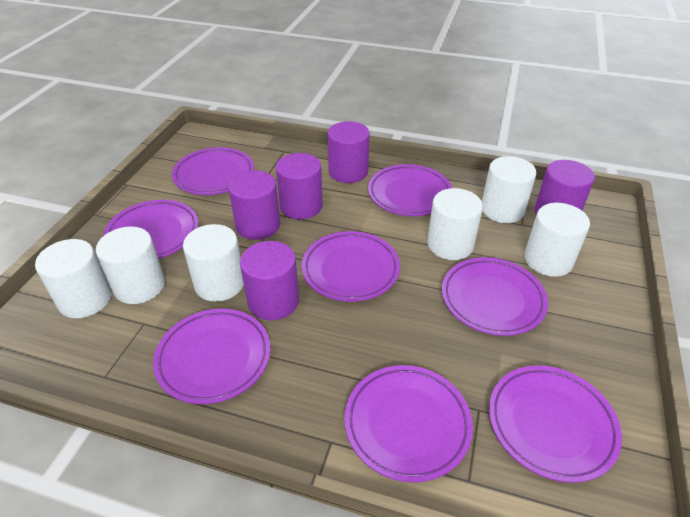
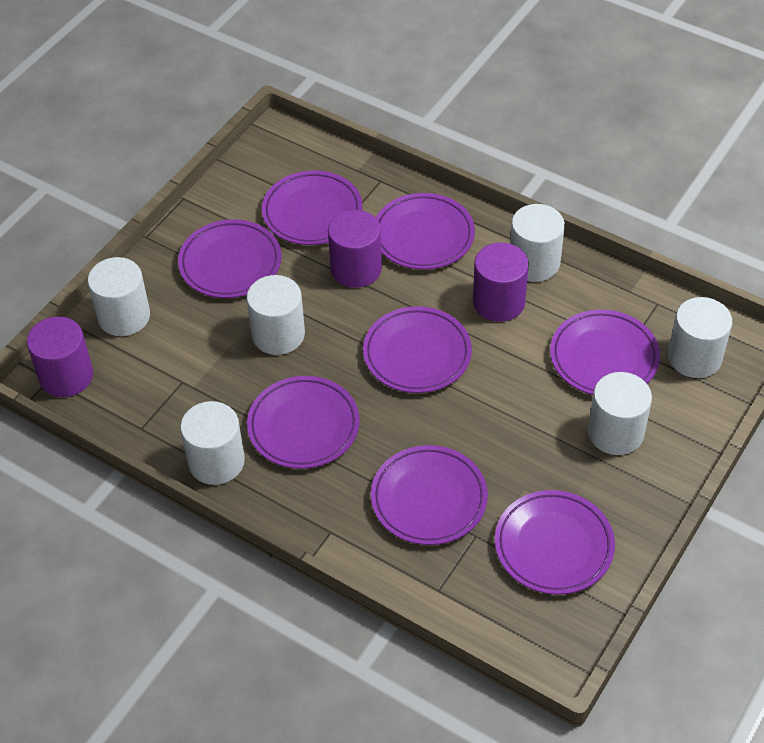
purple cylinder: [228,171,280,240] [240,241,299,320] [276,153,323,219] [328,121,370,183] [534,160,595,215] = 5 -> [27,317,93,397] [328,210,382,288] [473,243,529,322] = 3

